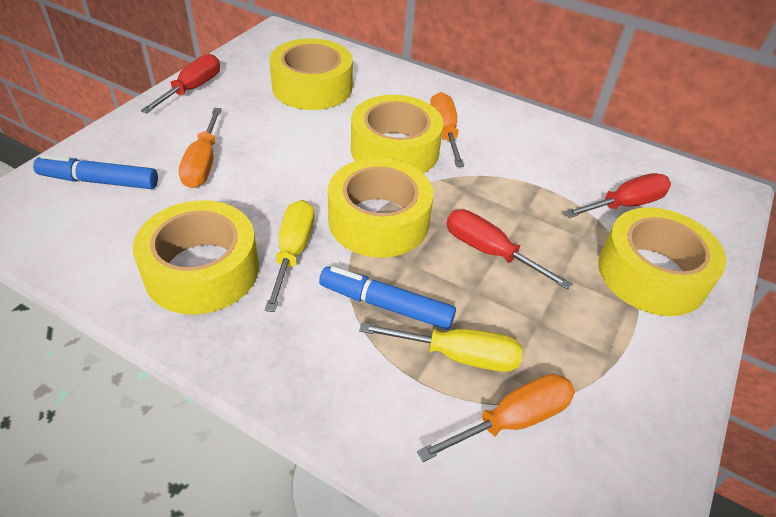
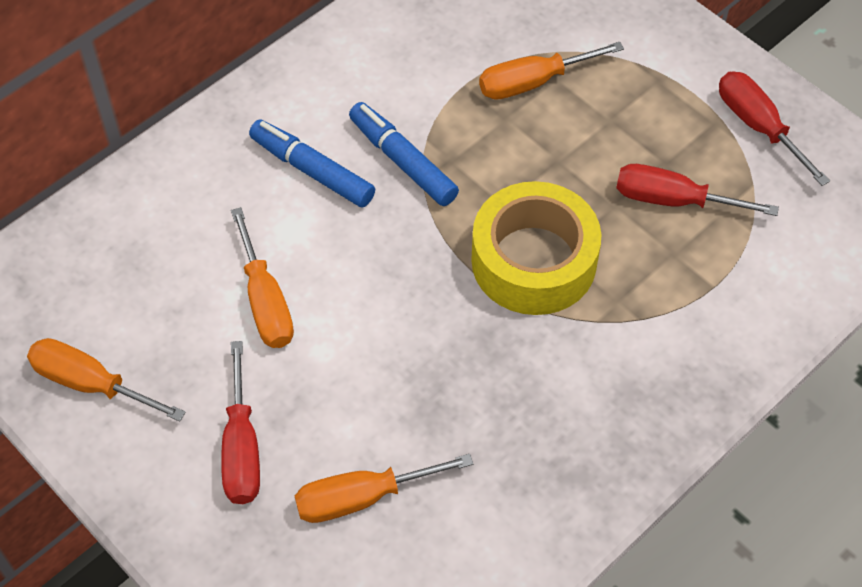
orange screwdriver: [179,108,222,188] [417,374,575,462] [430,92,464,167] = 3 -> [27,338,186,422] [231,207,294,348] [295,454,473,523] [479,42,624,100] = 4
yellow screwdriver: [264,200,314,312] [359,323,523,372] = 2 -> none = 0
yellow tape: [133,200,259,315] [269,38,353,110] [328,158,433,258] [351,95,443,173] [598,207,726,316] = 5 -> [471,181,602,315] = 1

